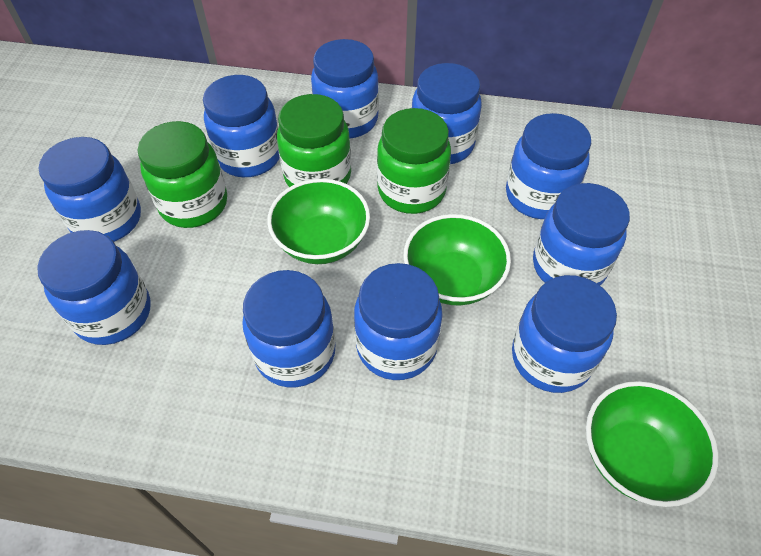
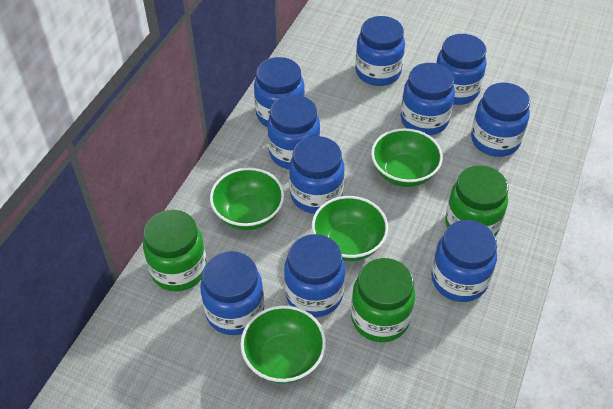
green bowl: [267,179,370,264] [404,214,511,305] [586,381,718,507] = 3 -> [210,167,284,230] [240,305,326,384] [312,196,388,261] [371,128,443,187] = 4

